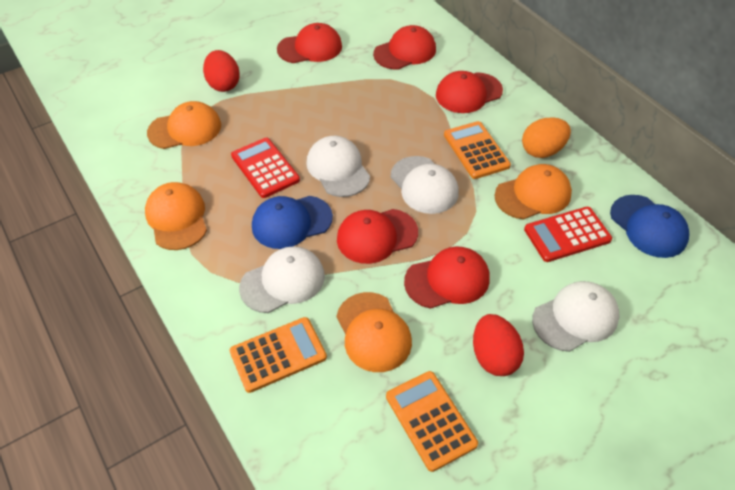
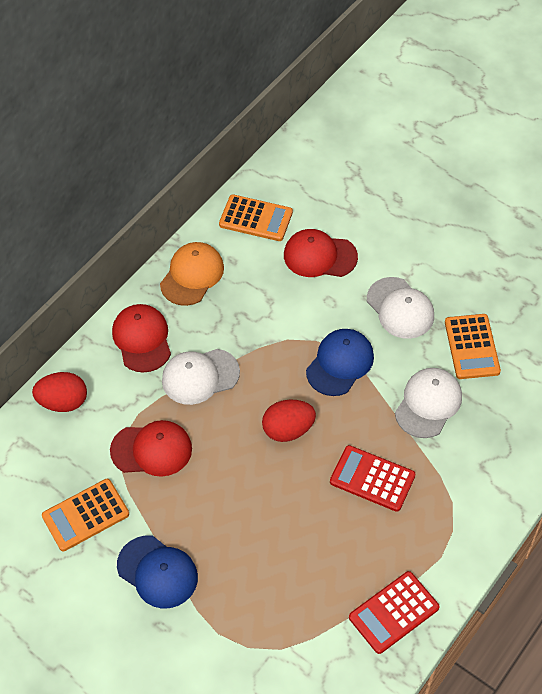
orange cap: [145,182,207,250] [147,101,221,149] [336,292,412,372] [494,164,572,220] = 4 -> [160,242,224,306] = 1
orange egg: [522,118,571,158] = 1 -> none = 0
red cap: [277,23,342,63] [337,209,418,264] [373,25,436,70] [404,247,490,309] [436,71,503,113] = 5 -> [110,420,192,477] [112,304,171,373] [284,229,358,277] = 3
white cap: [239,246,325,313] [307,136,370,197] [391,156,459,214] [532,281,620,352] = 4 -> [162,349,240,405] [367,277,434,339] [395,368,462,438] = 3

